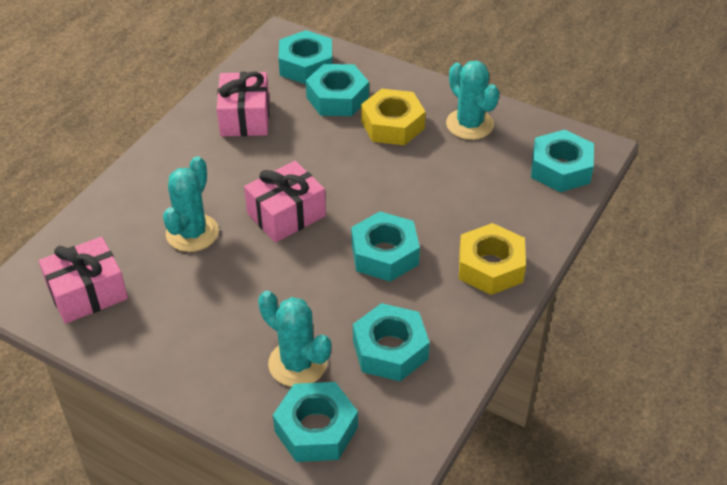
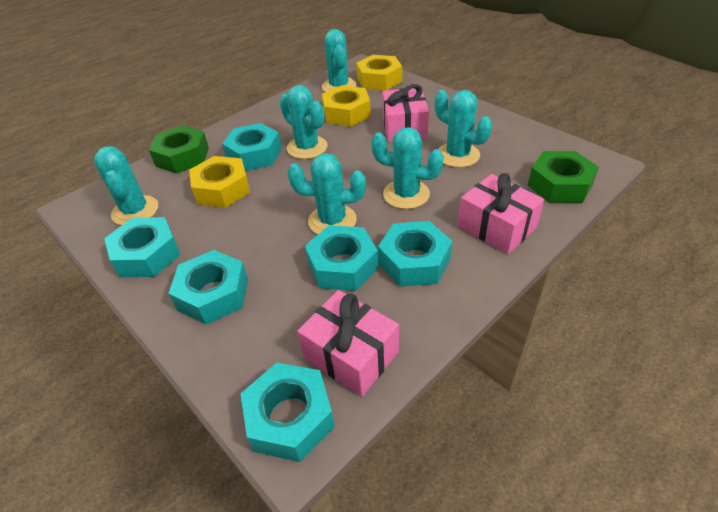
green nut: none = 0 -> [149,126,209,174] [528,151,599,203] = 2
turquoise cactus: [163,156,219,252] [258,291,331,387] [446,61,499,140] = 3 -> [94,147,158,225] [280,85,328,159] [287,153,366,234] [322,29,357,92] [371,127,444,209] [435,90,492,167] = 6
yellow nut: [361,89,426,145] [459,223,526,295] = 2 -> [189,156,250,208] [322,85,371,127] [356,55,402,91] = 3

